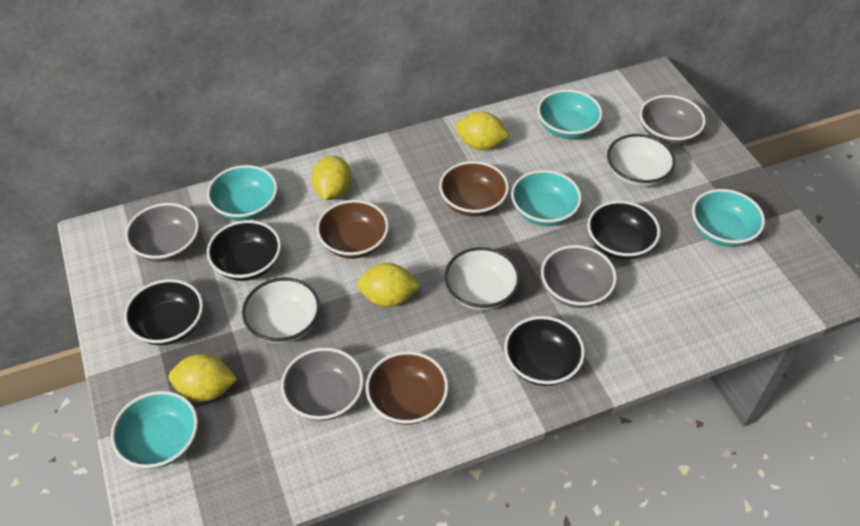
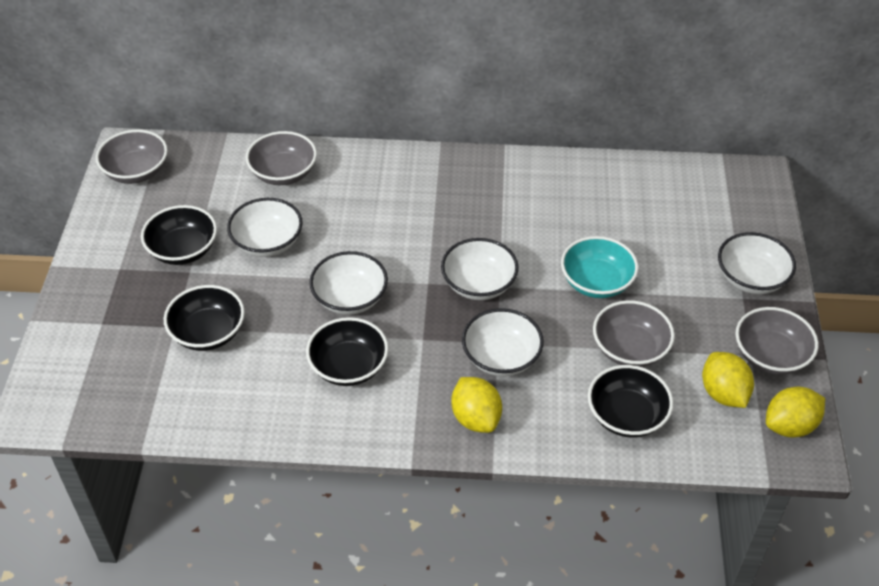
brown bowl: [316,200,389,259] [366,351,449,425] [439,161,509,217] = 3 -> none = 0
turquoise bowl: [111,391,198,469] [207,165,278,221] [511,170,582,226] [537,89,603,139] [692,189,765,247] = 5 -> [561,236,638,298] = 1
white bowl: [242,278,320,344] [444,247,520,310] [607,134,676,187] = 3 -> [227,198,303,257] [309,251,388,315] [441,238,519,300] [462,308,544,376] [718,232,796,294] = 5
yellow lemon: [169,354,237,402] [311,156,352,200] [357,263,420,307] [456,112,510,150] = 4 -> [451,377,502,433] [702,352,754,408] [766,387,825,438] = 3

